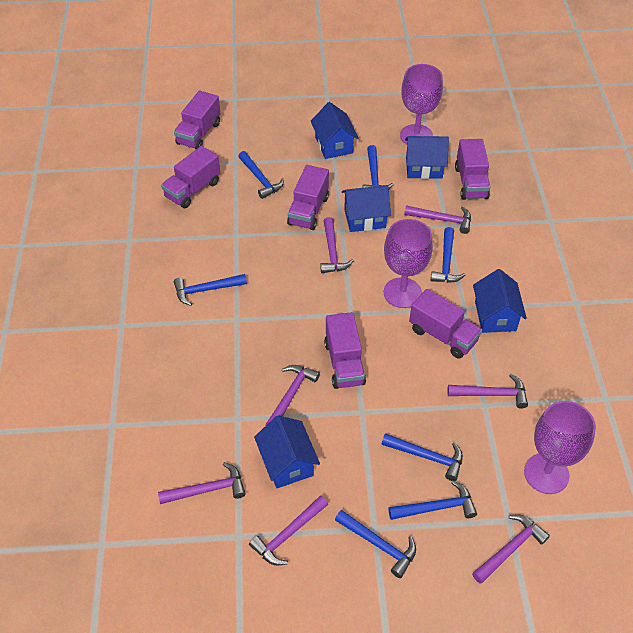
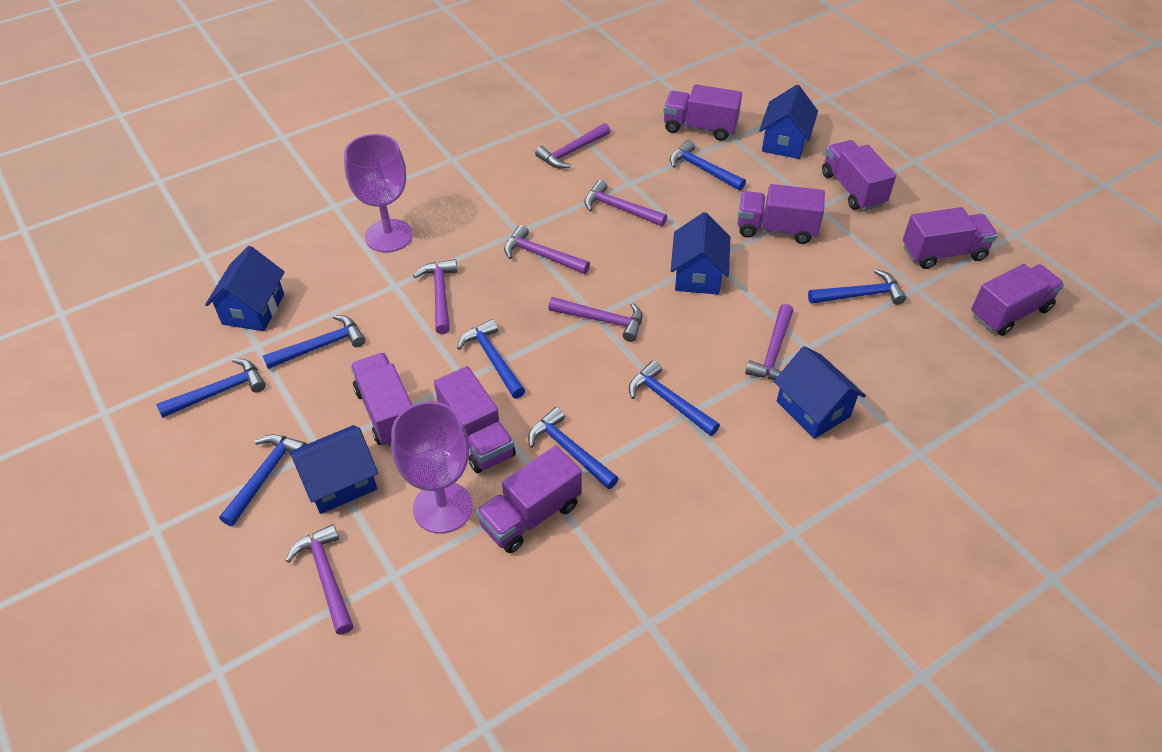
blue hammer: [174,274,247,306] [238,151,284,199] [335,510,416,578] [362,145,393,189] [382,433,463,481] [388,480,477,520] [431,227,465,283] = 7 -> [156,359,266,418] [219,434,307,526] [263,315,366,369] [457,319,525,399] [528,407,619,489] [629,360,720,436] [670,140,746,191] [808,269,906,305] = 8
purple goblet: [384,219,433,308] [400,64,443,144] [524,401,596,494] = 3 -> [344,134,413,253] [391,401,473,534] = 2
purple truck: [161,146,220,208] [174,91,221,149] [287,165,329,230] [324,312,366,389] [409,289,482,359] [455,139,490,200] = 6 -> [350,353,412,447] [434,366,516,473] [476,445,582,553] [663,84,742,141] [738,184,825,244] [822,140,896,211] [903,207,998,269] [971,264,1064,336] = 8

